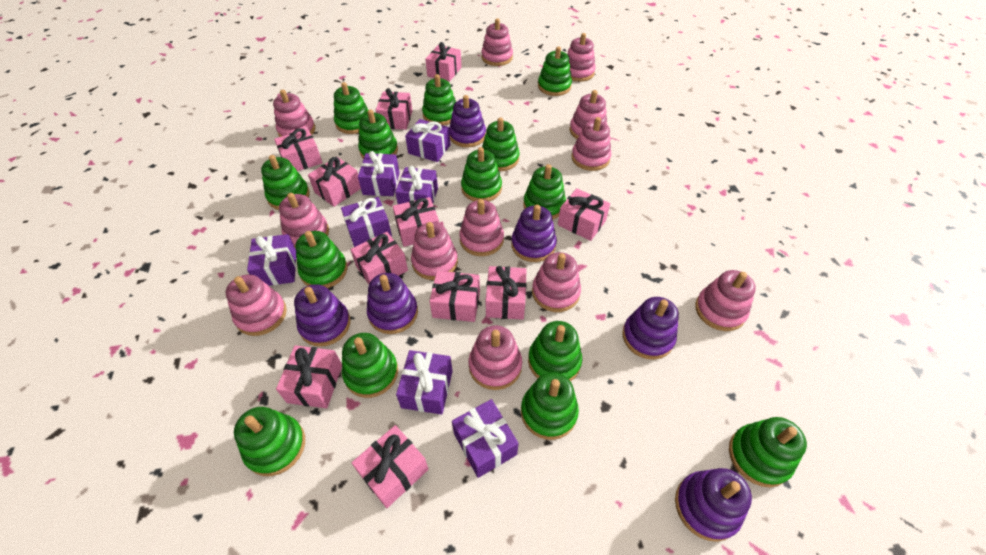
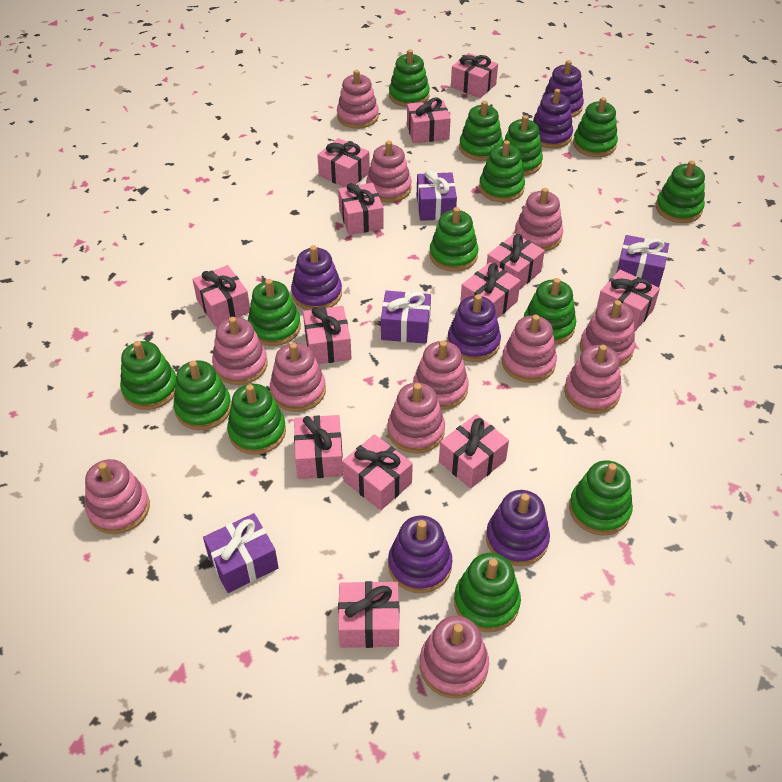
pink gift: [274,128,323,171] [276,345,342,408] [308,157,361,207] [350,232,408,284] [352,425,429,508] [376,88,412,130] [393,197,439,247] [425,42,462,82] [429,271,480,322] [486,266,527,320] [558,188,610,241] = 11 -> [192,265,250,327] [294,415,343,479] [303,306,352,364] [317,138,370,187] [338,183,384,235] [338,581,399,648] [342,434,413,510] [407,97,451,143] [439,414,509,489] [451,53,498,98] [460,262,521,318] [487,233,545,290] [596,270,660,331] = 13
purple gift: [247,234,296,286] [341,197,392,247] [358,151,400,196] [395,166,438,204] [396,350,453,415] [405,119,450,162] [452,399,518,478] = 7 -> [203,513,279,593] [381,291,431,344] [417,170,457,221] [617,235,669,287] = 4

